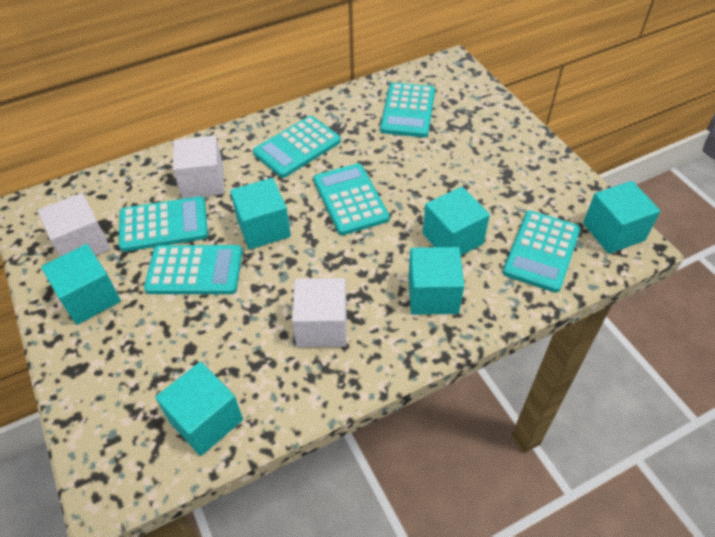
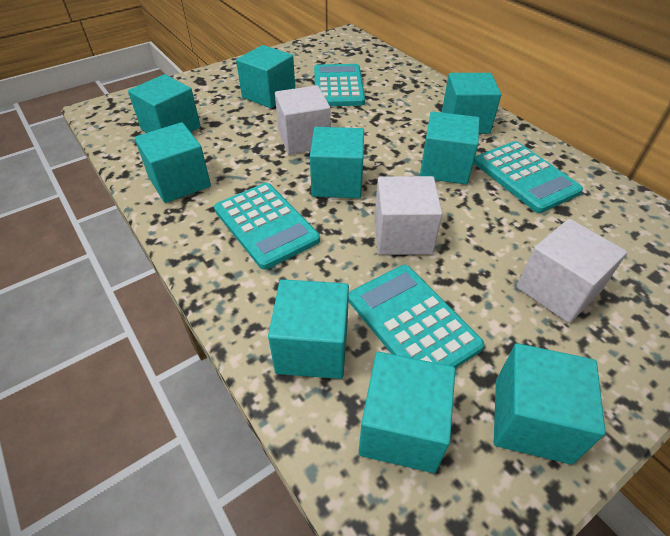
turquoise calculator: [119,196,208,252] [144,245,242,294] [253,116,341,178] [313,163,390,235] [380,83,435,138] [503,211,581,293] = 6 -> [214,183,320,270] [314,64,365,106] [348,265,484,368] [474,141,583,213] = 4
turquoise cube: [41,244,121,325] [156,362,243,456] [230,178,291,250] [408,247,464,315] [423,187,490,255] [583,181,660,254] = 6 -> [128,74,201,133] [134,122,211,203] [236,45,295,109] [268,279,349,379] [310,127,364,198] [359,352,455,473] [420,111,480,184] [442,73,501,134] [494,343,606,465] = 9

